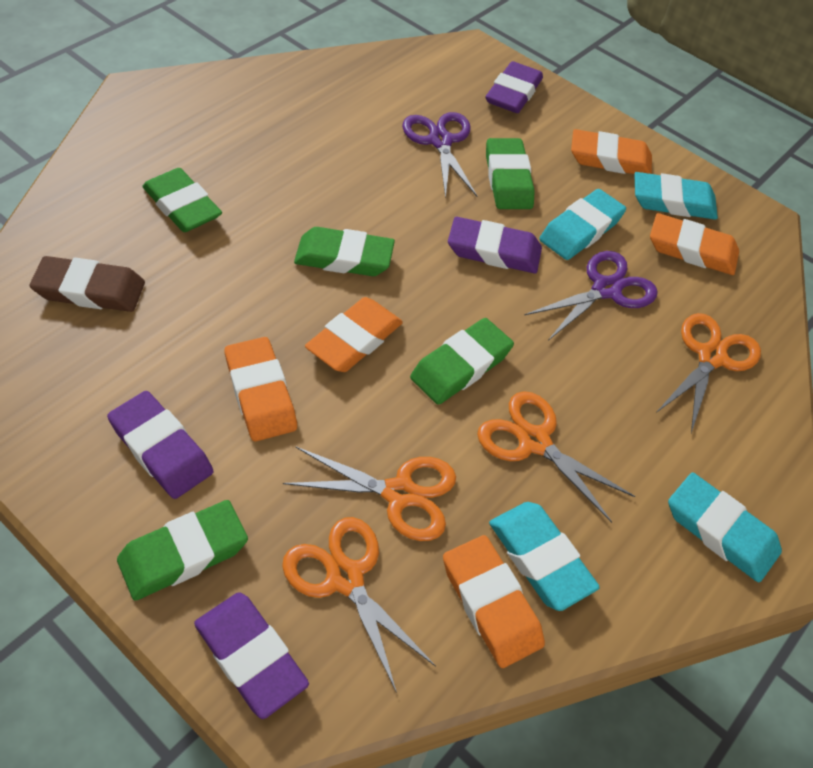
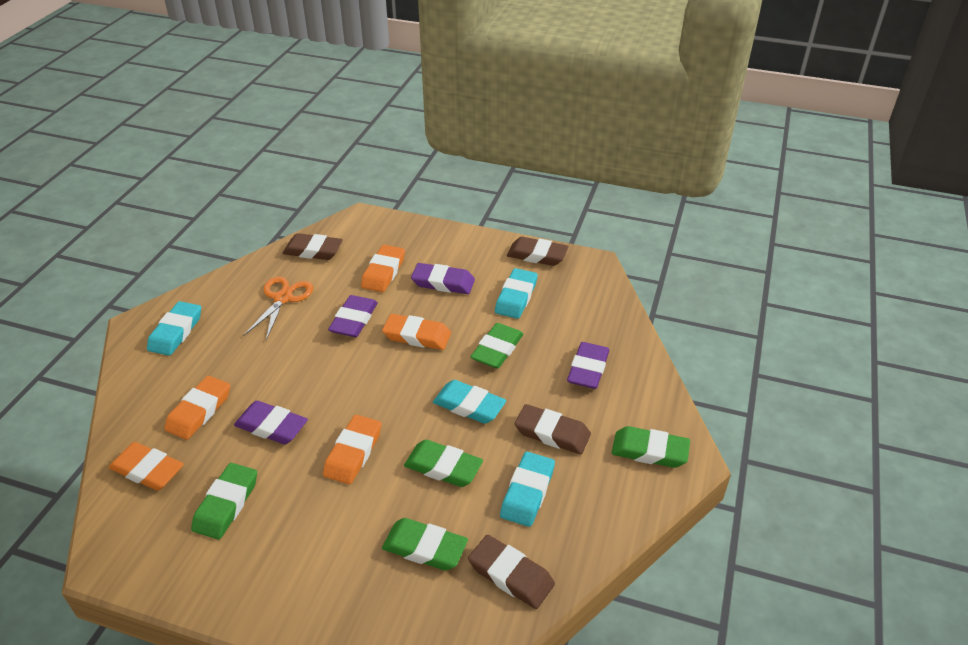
brown eraser: [29,256,145,312] = 1 -> [283,233,343,260] [468,535,555,609] [507,237,568,266] [515,404,591,454] = 4
orange scissors: [282,517,436,693] [283,446,456,541] [477,391,636,523] [656,313,761,433] = 4 -> [244,277,313,340] = 1
purple scissors: [402,112,477,199] [524,251,658,341] = 2 -> none = 0

